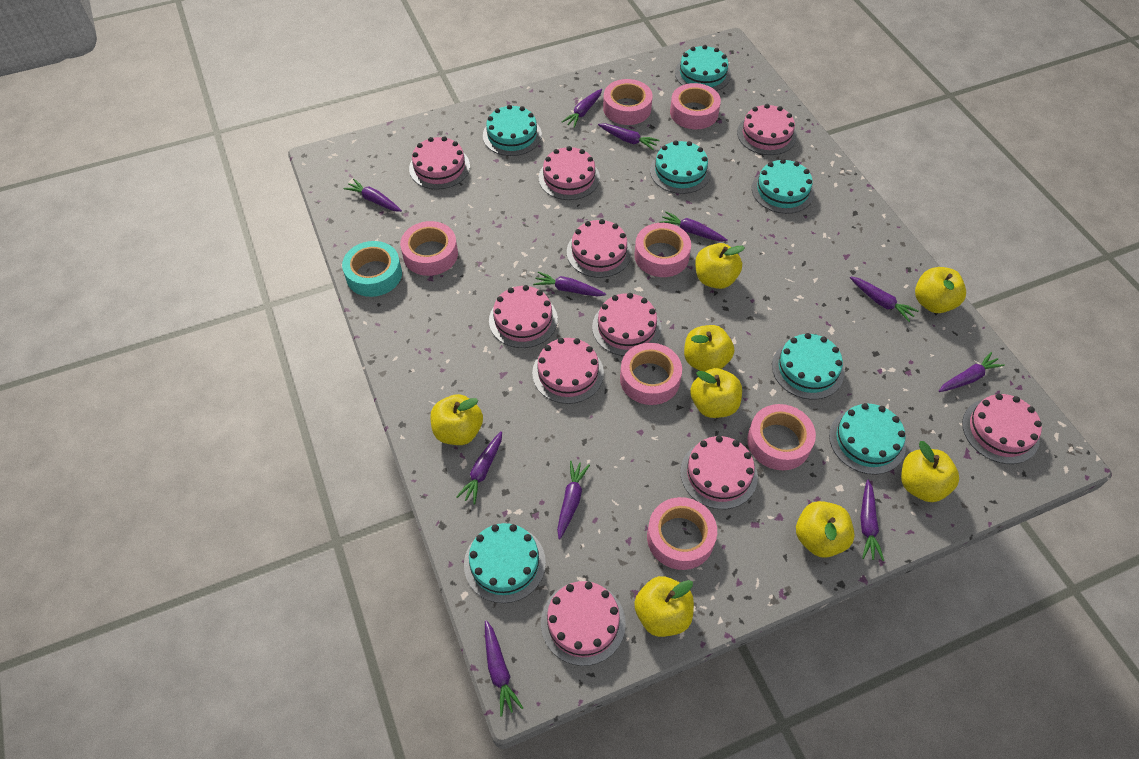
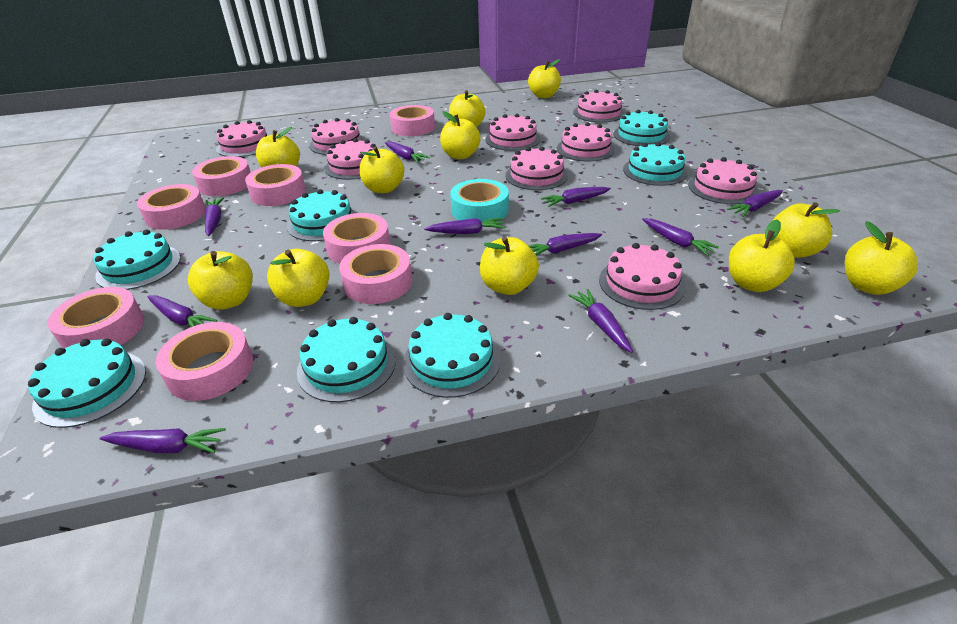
pink cake: [409,136,470,190] [489,285,558,348] [532,338,604,404] [539,146,600,200] [541,581,626,666] [567,219,632,278] [592,293,662,356] [680,436,758,509] [737,104,797,155] [962,394,1042,464] = 10 -> [216,120,267,157] [309,118,365,155] [325,138,376,180] [485,114,541,151] [506,147,568,190] [557,122,615,162] [573,90,625,123] [599,243,685,310] [688,157,759,204] = 9
pink tape: [400,221,458,276] [603,79,653,125] [620,343,682,405] [634,223,691,277] [647,497,717,570] [670,83,721,129] [747,404,816,470] = 7 -> [47,287,144,348] [137,184,206,230] [156,322,253,401] [192,156,251,196] [245,164,306,206] [323,213,390,264] [339,244,412,304] [390,105,435,136] = 8
purple carrot: [343,179,402,212] [456,431,502,504] [485,620,523,716] [533,271,606,296] [557,461,590,539] [562,89,602,128] [598,124,660,150] [659,211,728,241] [850,276,919,322] [860,480,884,561] [939,352,1005,392] = 11 -> [100,428,226,453] [147,295,217,327] [205,197,224,236] [385,141,430,163] [424,218,505,234] [529,233,602,256] [541,187,611,207] [568,289,633,353] [642,218,719,256] [727,190,783,217] = 10
yellow apple: [431,394,483,445] [634,576,694,637] [684,325,734,372] [690,368,742,418] [695,243,745,289] [796,501,855,558] [901,441,959,502] [915,267,966,313] = 8 -> [188,251,253,310] [256,127,300,168] [267,249,329,307] [359,146,405,193] [440,111,481,159] [449,90,485,127] [480,237,539,295] [528,59,561,98] [729,219,795,292] [772,202,840,258] [845,221,918,295] = 11

